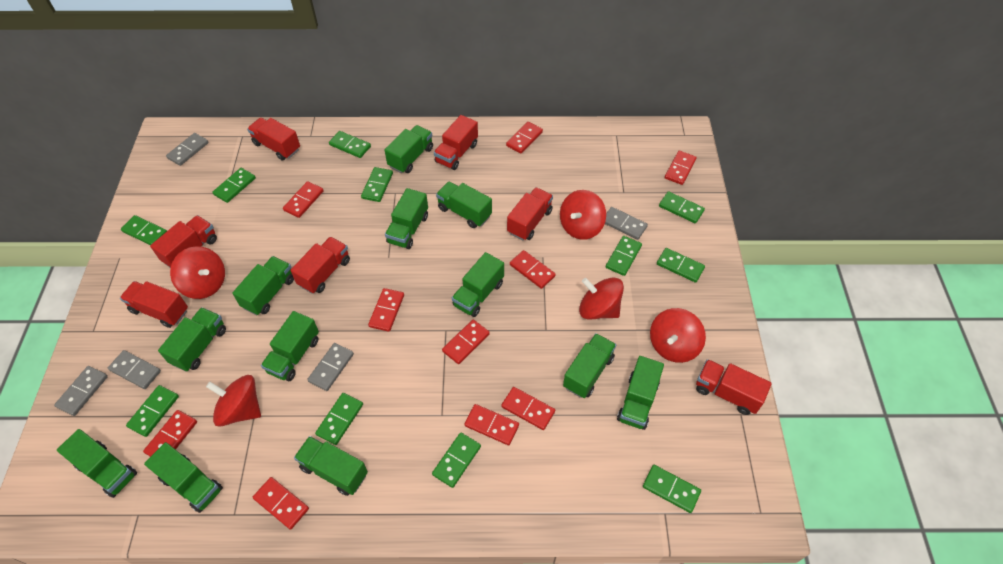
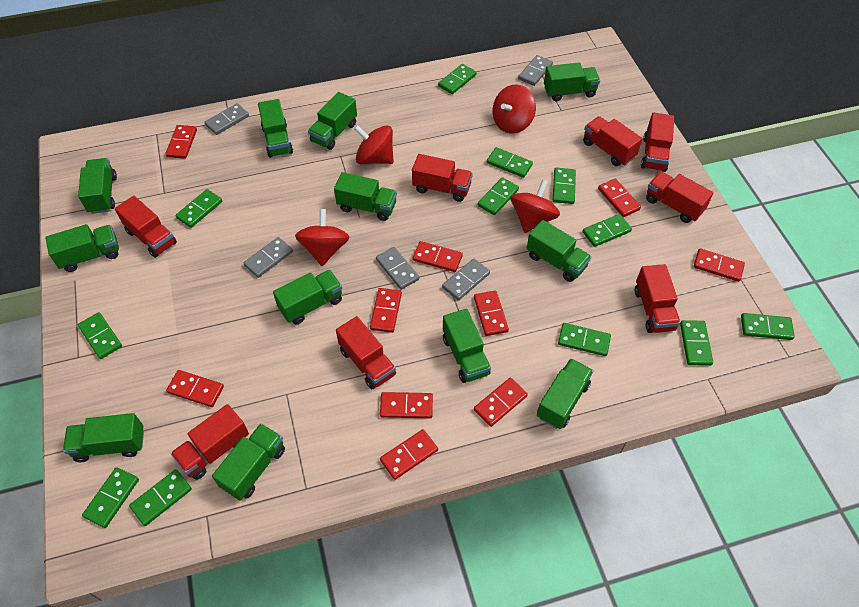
green domino: [121,215,167,245] [126,385,179,437] [212,168,256,203] [315,393,363,445] [329,131,371,158] [361,167,393,202] [432,432,481,488] [606,236,642,276] [643,465,701,513] [657,248,705,283] [659,191,705,223] = 11 -> [78,312,122,359] [82,467,139,528] [129,469,192,526] [175,189,222,228] [438,64,477,94] [477,177,519,215] [487,147,533,178] [553,168,576,204] [558,323,611,356] [583,214,632,247] [680,320,713,366] [741,313,795,340] = 12
red spinning top: [170,246,225,299] [206,375,261,427] [560,190,606,240] [579,277,624,320] [650,308,706,363] = 5 -> [295,209,349,266] [354,125,394,164] [493,84,536,134] [511,180,560,233] = 4
red truck: [120,281,188,328] [150,215,217,268] [247,118,300,161] [290,237,350,294] [434,115,478,170] [507,187,553,240] [696,359,772,415] = 7 -> [115,196,177,258] [171,404,249,480] [336,316,396,389] [412,154,473,202] [583,116,642,166] [635,264,680,333] [641,112,674,172] [646,172,713,223] = 8

